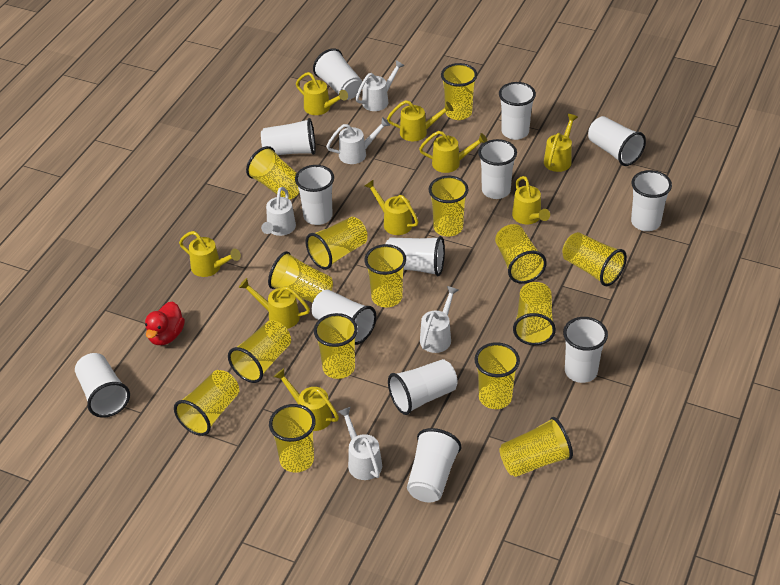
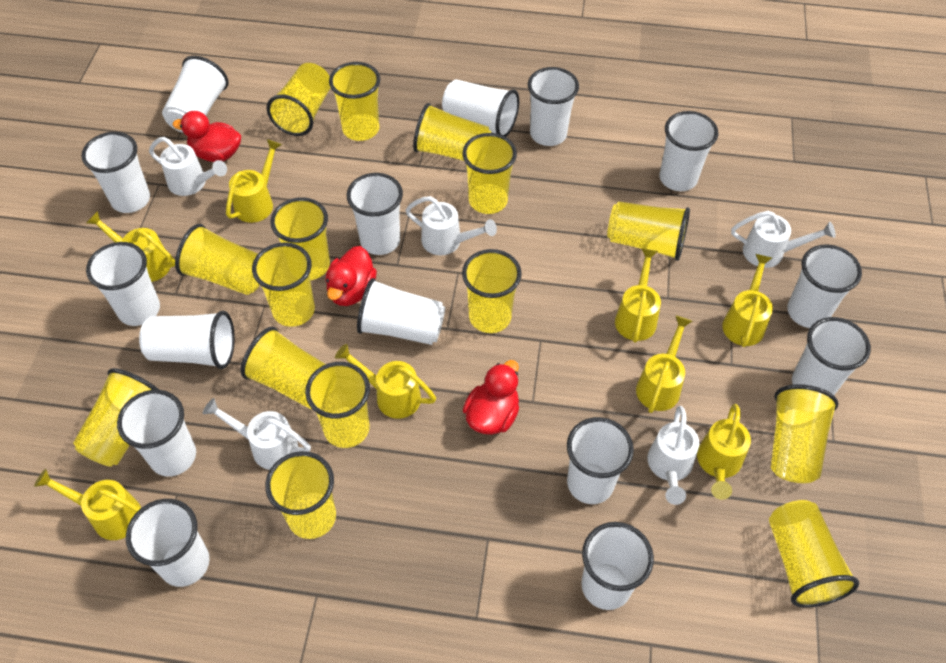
red duck: [145,301,185,345] = 1 -> [173,111,241,162] [325,246,377,306] [463,360,519,435] = 3
white cup: [75,353,130,418] [261,118,316,155] [295,165,334,225] [312,290,376,345] [313,48,362,100] [385,236,445,276] [388,359,458,415] [407,428,462,502] [478,139,517,199] [499,82,536,140] [563,317,608,383] [588,116,646,166] [631,170,672,231] = 13 -> [81,132,150,213] [86,242,160,326] [117,390,196,477] [126,499,210,587] [139,311,235,369] [162,56,229,133] [347,173,403,255] [357,278,445,345] [442,79,519,137] [528,67,579,146] [567,417,634,504] [581,522,654,610] [660,111,718,191] [787,244,862,328] [792,317,871,395] = 15
yellow watering can: [179,231,241,277] [239,278,310,329] [274,368,339,431] [296,72,348,115] [365,179,419,235] [387,100,453,141] [419,131,487,173] [512,176,550,224] [544,114,578,172] = 9 -> [34,469,141,540] [87,211,175,282] [226,139,282,223] [335,344,436,419] [615,248,661,343] [636,315,693,413] [697,404,751,500] [722,254,773,347] = 8

